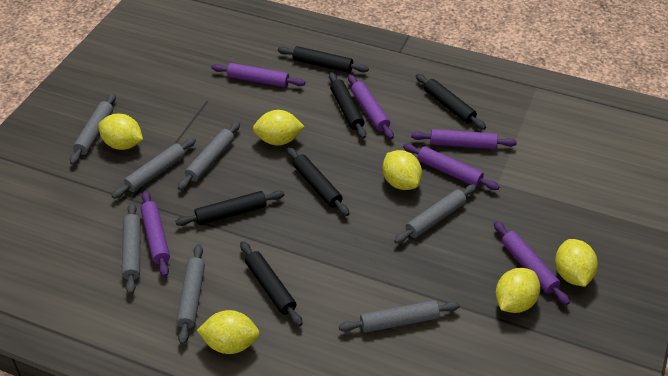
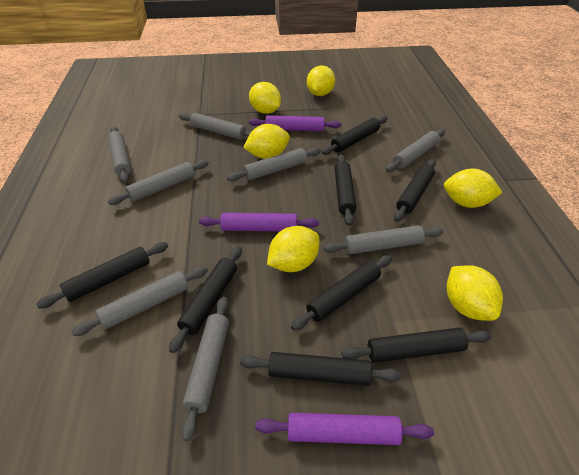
black rolling pin: [175,190,285,226] [240,241,303,326] [278,46,369,73] [287,147,350,216] [329,72,366,139] [416,74,486,130] = 6 -> [36,242,168,309] [169,246,242,353] [240,352,401,386] [291,255,392,331] [322,116,388,155] [334,154,356,226] [341,328,492,363] [394,159,436,222] = 8
grey rolling pin: [70,93,116,165] [111,138,196,199] [122,202,141,294] [176,244,205,345] [178,122,240,190] [339,300,460,333] [394,185,476,244] = 7 -> [71,267,208,336] [108,127,131,183] [108,160,209,205] [179,113,251,140] [181,297,229,442] [227,148,321,182] [323,225,444,254] [386,129,445,172] = 8
purple rolling pin: [140,191,170,277] [212,63,305,87] [348,74,394,139] [403,144,499,190] [411,129,517,149] [494,221,570,305] = 6 -> [199,213,319,231] [249,115,341,131] [255,413,434,445] = 3

